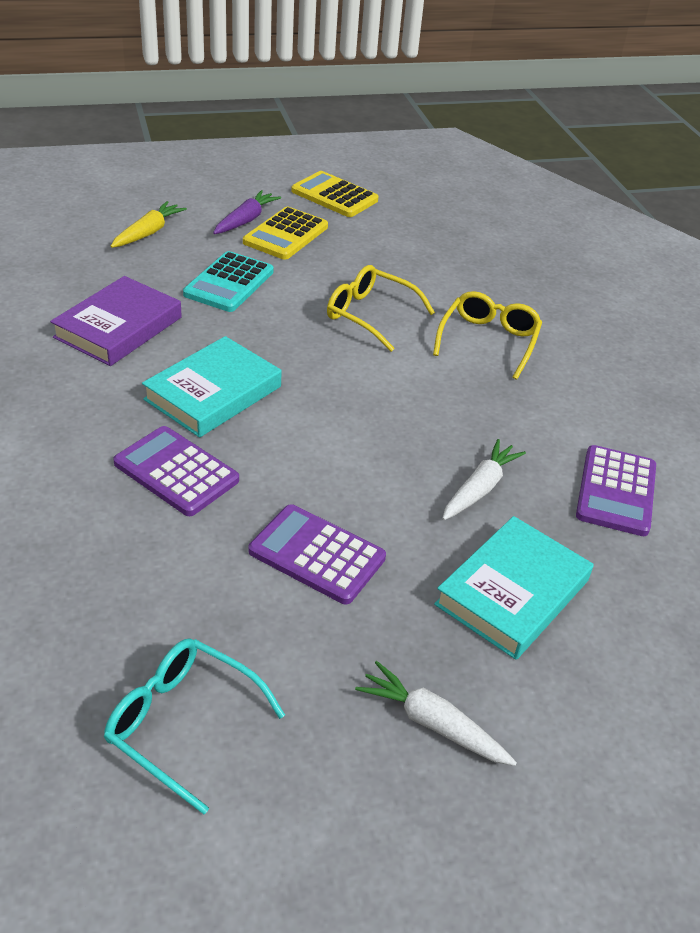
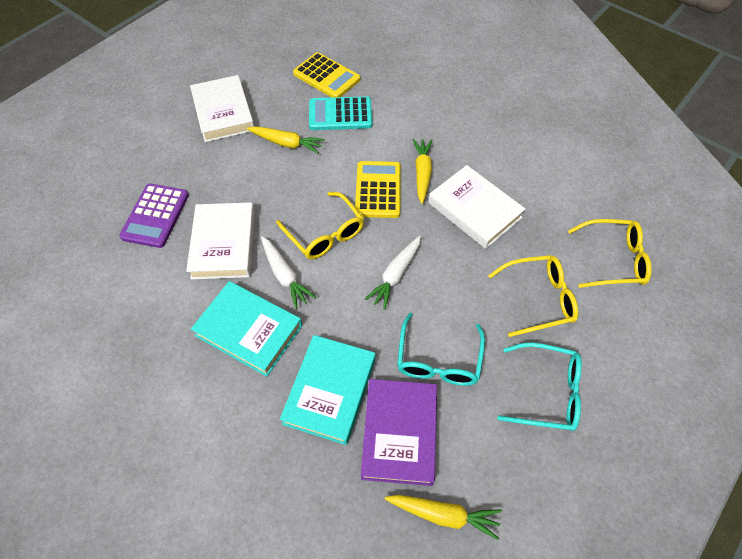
purple calculator: [113,426,239,516] [249,504,386,604] [576,445,656,536] = 3 -> [119,184,189,248] = 1
purple carrot: [213,190,281,234] = 1 -> none = 0
turquoise glasses: [104,638,285,814] = 1 -> [397,313,485,386] [497,343,582,431] = 2
white book: none = 0 -> [186,202,255,280] [190,75,254,142] [428,165,525,249] = 3
yellow carrot: [110,201,187,248] = 1 -> [247,126,325,154] [385,495,502,540] [413,139,432,204] = 3
yellow glasses: [327,265,435,352] [433,291,542,380] = 2 -> [276,192,364,259] [488,255,578,337] [568,219,652,288] = 3

